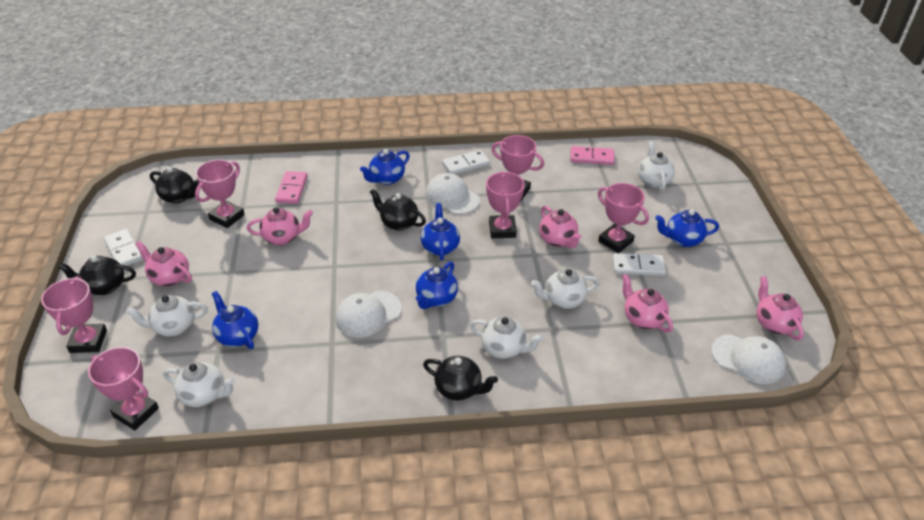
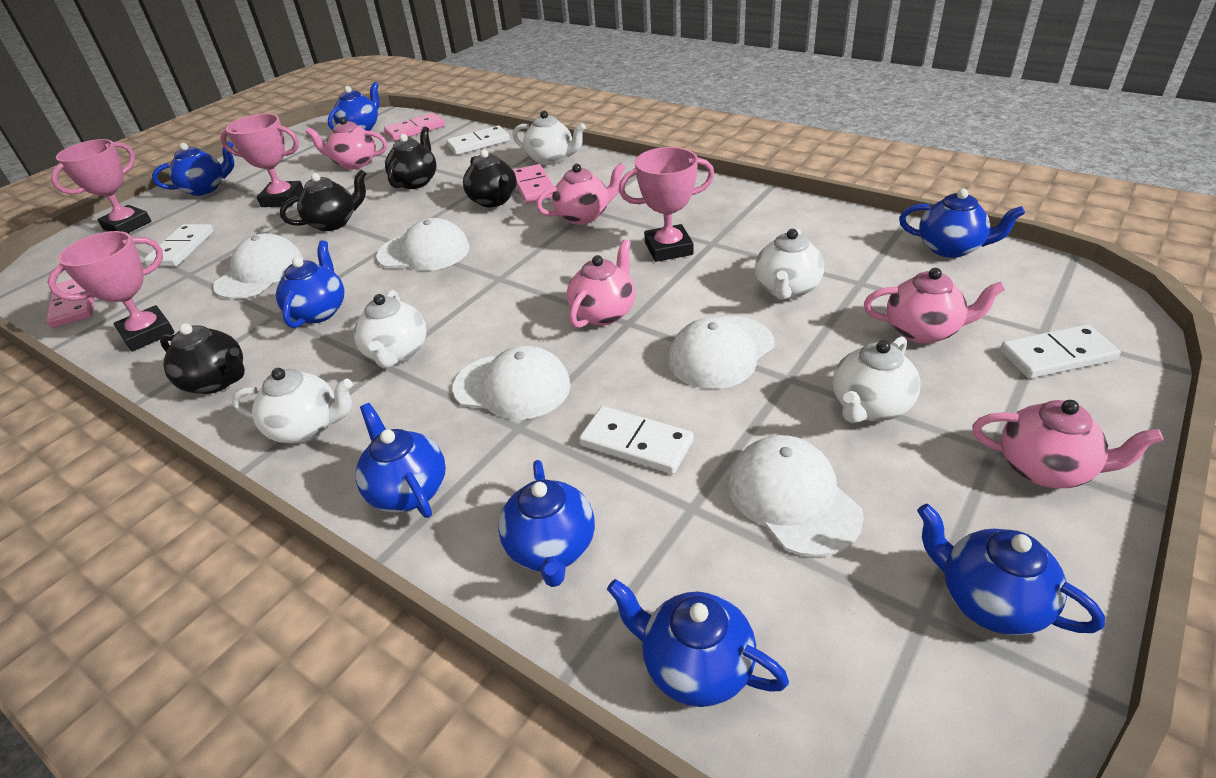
blue teapot: [212,291,258,349] [360,149,410,185] [416,261,458,309] [421,203,460,261] [655,209,719,247] = 5 -> [152,141,234,196] [276,241,344,328] [328,82,380,131] [356,403,446,518] [498,460,595,587] [607,579,789,707] [899,189,1025,258] [917,504,1105,635] = 8
pink domino: [275,171,308,204] [571,146,615,165] = 2 -> [46,279,94,328] [384,113,445,141] [513,164,554,203] = 3
pink trophy: [41,276,107,353] [88,347,159,430] [195,160,245,228] [486,171,525,238] [492,135,544,201] [598,183,649,253] = 6 -> [47,231,175,352] [51,139,151,233] [220,114,304,207] [619,147,714,262] = 4
white cap: [335,291,402,337] [425,173,480,214] [711,334,786,384] = 3 -> [213,233,303,299] [376,218,470,271] [453,346,571,420] [668,316,774,389] [728,435,864,557] = 5
white domino: [104,229,143,266] [442,150,490,174] [612,253,666,276] = 3 -> [144,224,214,266] [446,126,510,155] [579,406,694,474] [1000,324,1121,378] = 4

